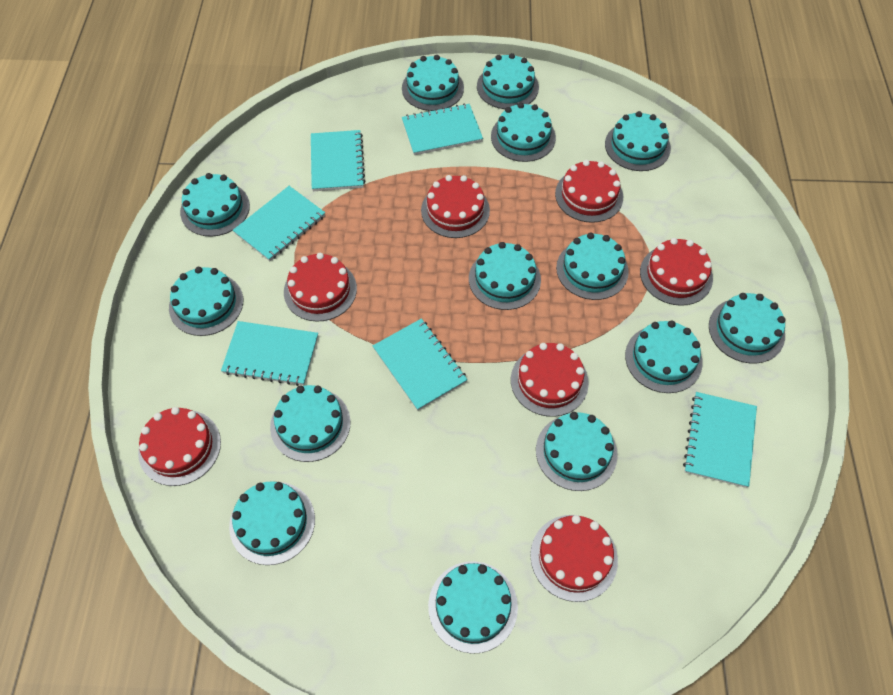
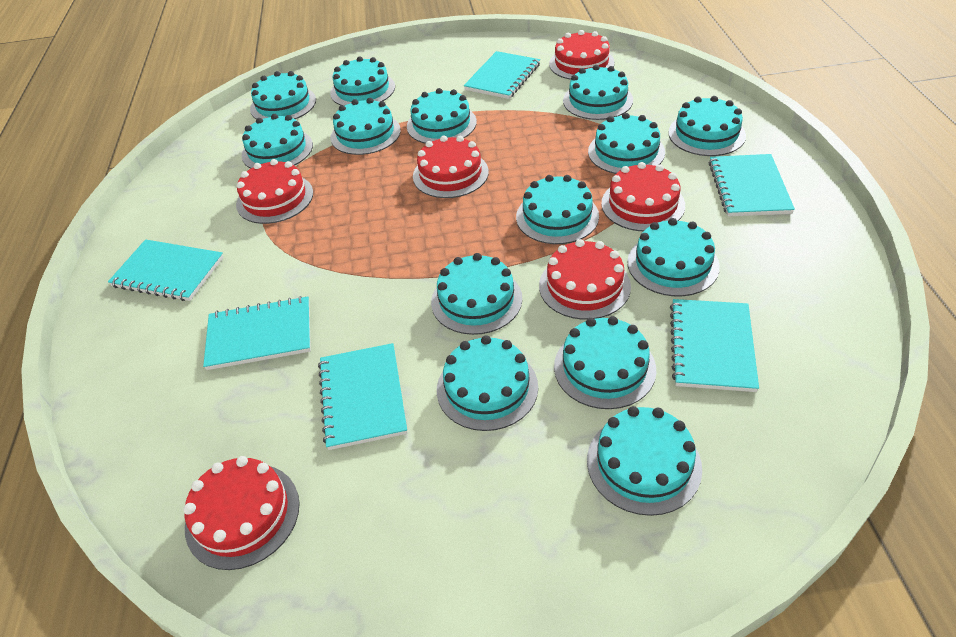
red cake: [138,407,221,486] [284,253,357,322] [421,175,490,238] [511,343,589,417] [531,515,618,602] [555,160,623,223] [640,238,713,306] = 7 -> [183,456,300,570] [236,159,313,224] [413,135,489,198] [539,239,631,320] [549,30,615,80] [601,162,685,231] = 6

